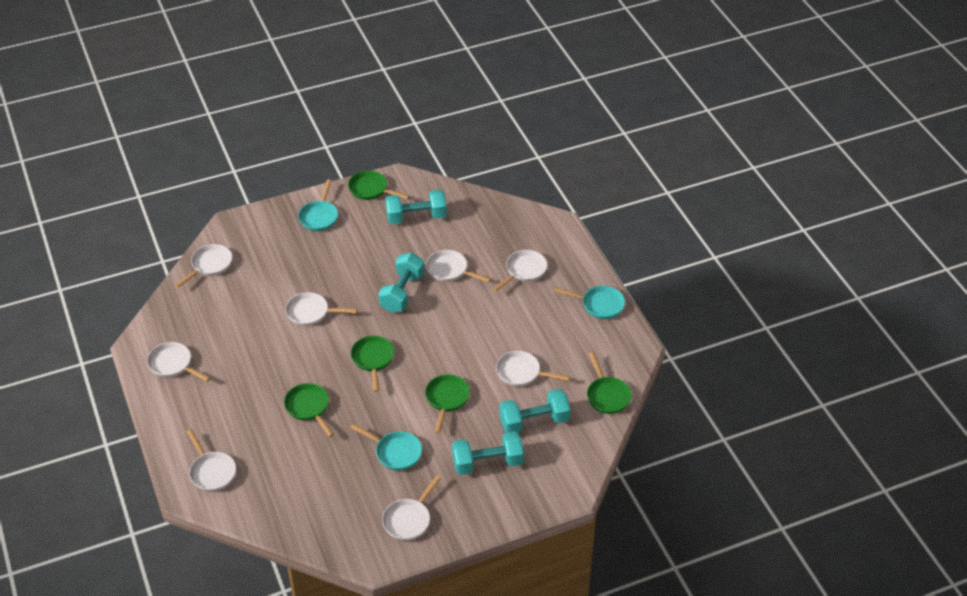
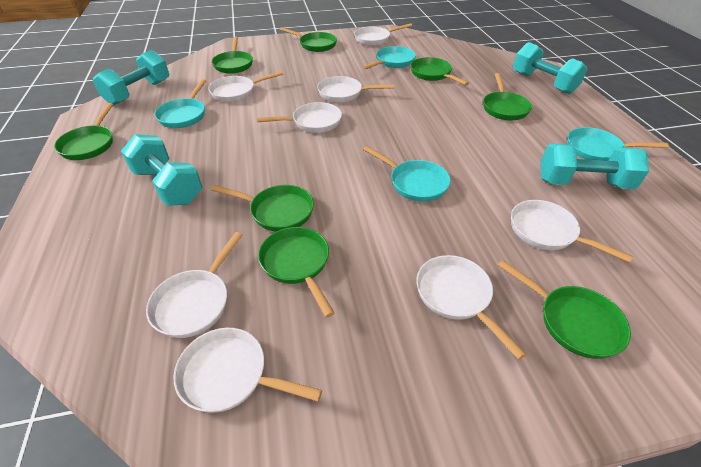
green pan: [284,383,334,437] [348,171,410,200] [351,336,394,392] [425,374,470,433] [587,352,632,414] = 5 -> [54,103,113,160] [211,185,314,232] [212,37,253,74] [258,227,335,318] [280,27,337,52] [410,57,469,85] [483,73,532,120] [498,260,631,359] = 8
turquoise pan: [298,179,338,231] [351,424,422,471] [554,286,625,319] = 3 -> [154,79,206,128] [363,46,416,69] [363,146,451,202] [567,127,669,161] = 4

